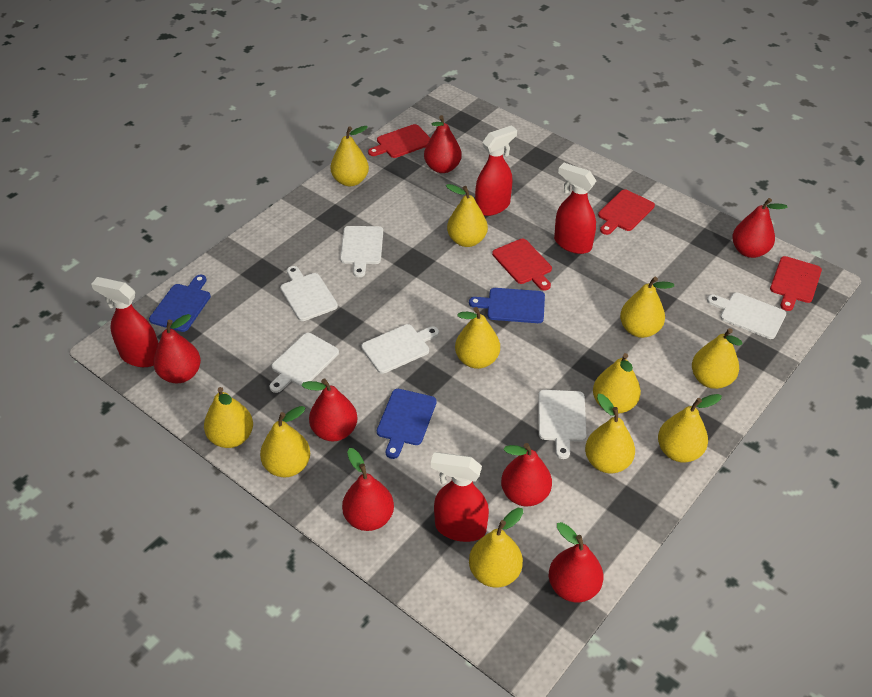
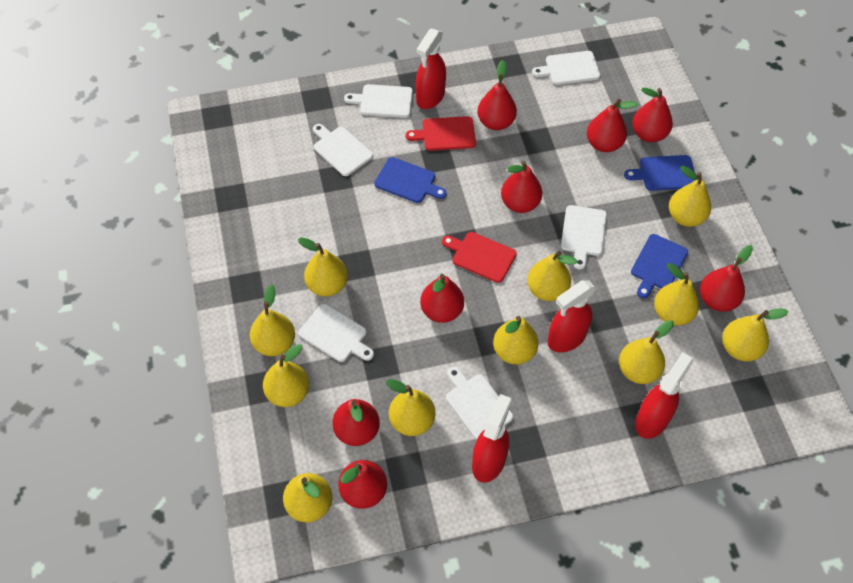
red cutting board: [368,124,430,158] [492,239,552,291] [598,189,655,235] [770,256,822,311] = 4 -> [406,116,476,151] [442,232,517,283] = 2
red pear: [153,314,201,383] [301,379,357,441] [342,448,394,531] [424,115,462,173] [501,443,552,506] [549,522,603,602] [732,198,787,258] = 7 -> [332,399,380,446] [338,460,387,509] [420,274,464,323] [477,60,517,130] [501,161,542,213] [587,99,638,152] [632,88,673,142] [700,245,753,312] = 8

